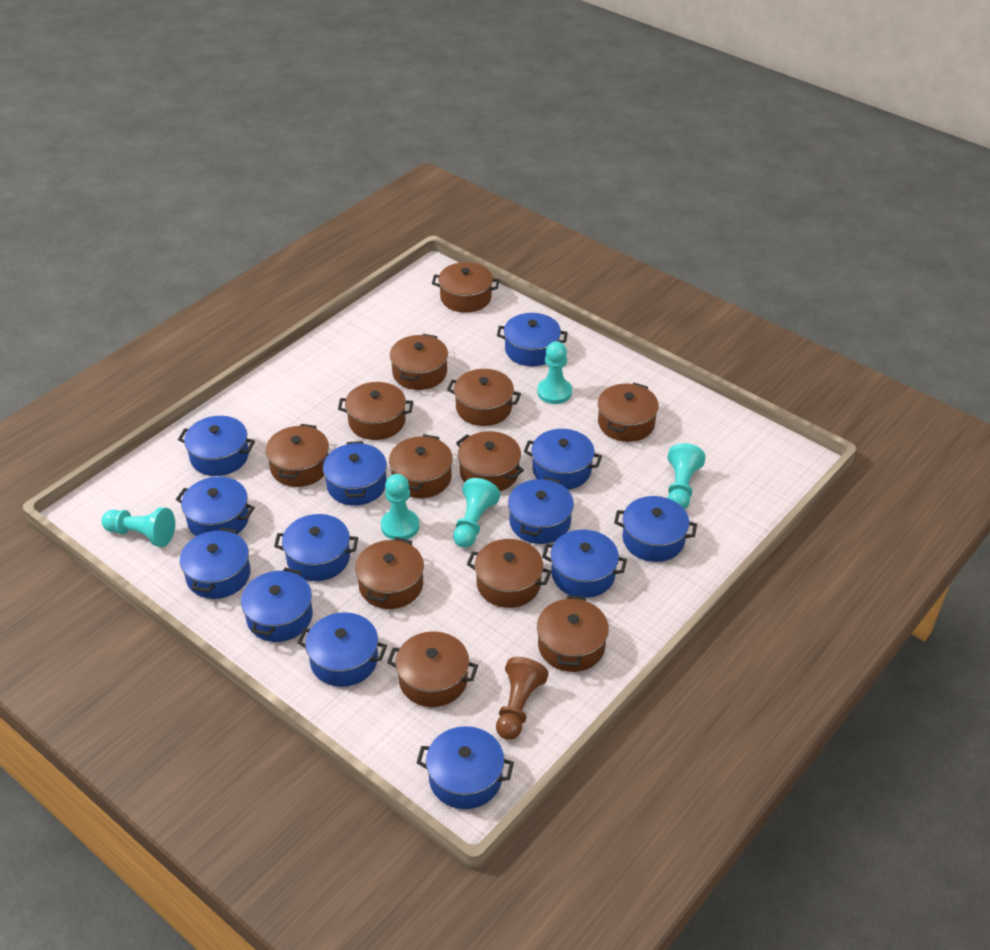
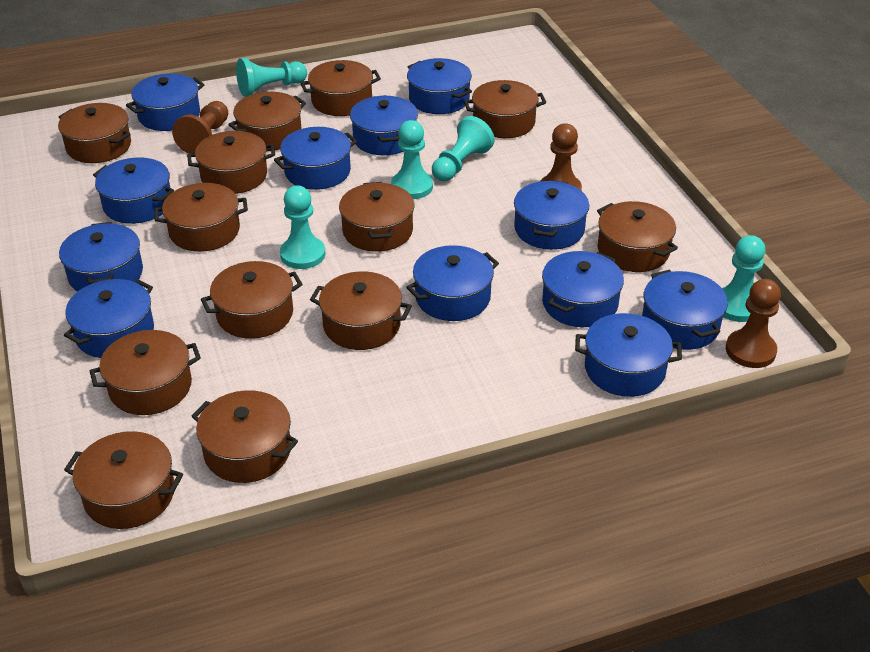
blue pot: [176,477,255,536] [178,416,255,476] [180,528,251,599] [241,568,313,642] [274,514,358,581] [297,612,387,687] [323,441,387,506] [417,726,514,809] [497,313,568,366] [508,477,574,544] [524,429,602,490] [542,530,627,598] [614,496,697,562] = 13 -> [59,222,143,292] [64,279,154,358] [93,157,174,224] [126,73,204,131] [274,127,357,190] [350,95,418,155] [406,245,499,321] [407,58,472,114] [514,180,589,250] [542,251,624,327] [575,313,682,397] [642,269,728,350] = 12
brown pawn: [496,657,549,740] = 1 -> [172,101,228,153] [540,123,582,190] [726,279,781,368] = 3
brown pot: [266,424,329,487] [338,382,413,440] [355,537,424,609] [387,631,478,707] [389,434,453,498] [390,334,448,390] [432,262,499,313] [447,369,521,426] [456,431,524,491] [467,539,552,608] [537,595,609,672] [598,383,659,442] = 12 -> [58,103,131,163] [64,431,183,529] [90,330,201,415] [154,183,248,252] [187,131,275,194] [191,390,298,483] [201,261,303,339] [228,92,306,151] [300,60,381,116] [310,271,412,350] [339,182,414,252] [464,80,546,138] [597,201,678,272] = 13

